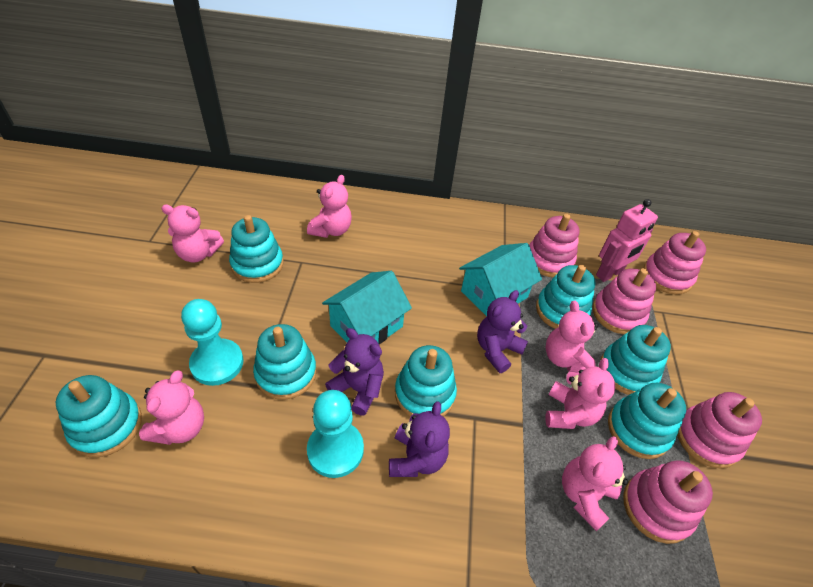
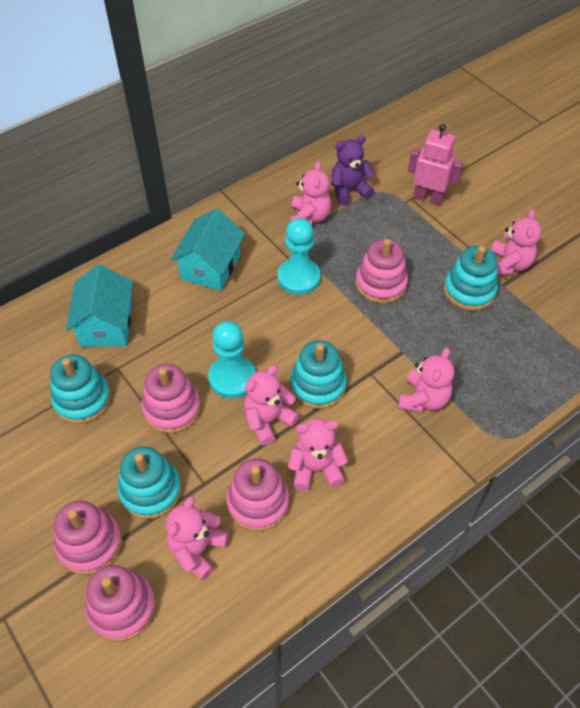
purple teddy bear: [325,328,384,416] [389,401,450,477] [477,290,528,373] = 3 -> [331,136,375,206] = 1
turquoise stacking toy: [56,375,142,457] [229,215,284,283] [253,324,317,400] [395,345,457,417] [536,265,596,329] [600,325,671,395] [608,383,686,459] = 7 -> [50,355,111,424] [118,446,181,519] [290,340,347,409] [444,246,498,311] = 4

